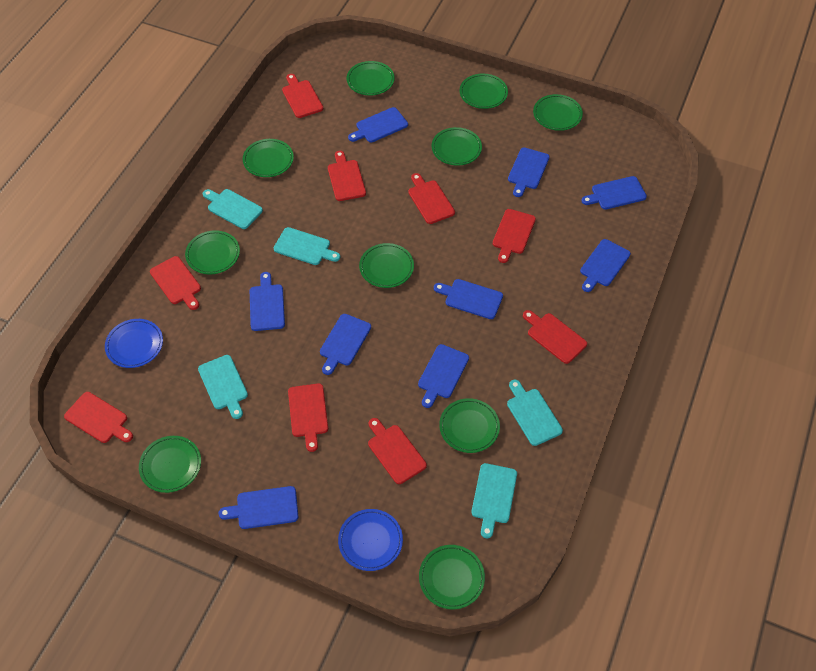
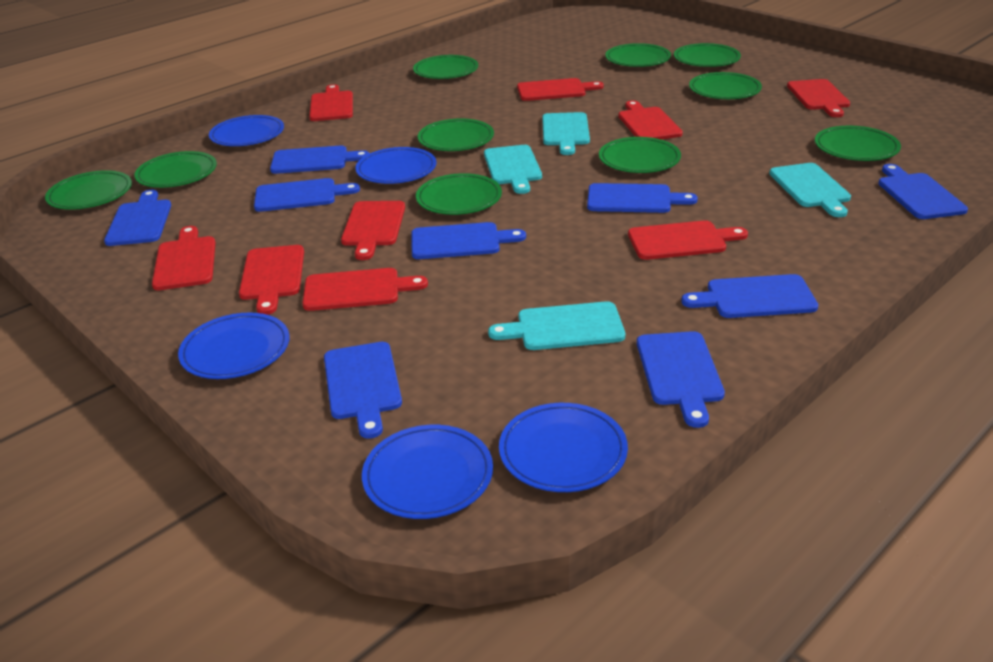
blue plate: [105,319,163,368] [338,509,403,571] = 2 -> [178,313,290,379] [209,115,284,146] [355,147,437,184] [362,425,493,519] [499,403,628,492] = 5
turquoise cutting board: [198,355,248,419] [203,189,263,229] [274,227,340,265] [472,463,517,538] [507,380,563,446] = 5 -> [484,145,542,194] [488,301,625,350] [542,112,590,155] [769,163,851,217] = 4

